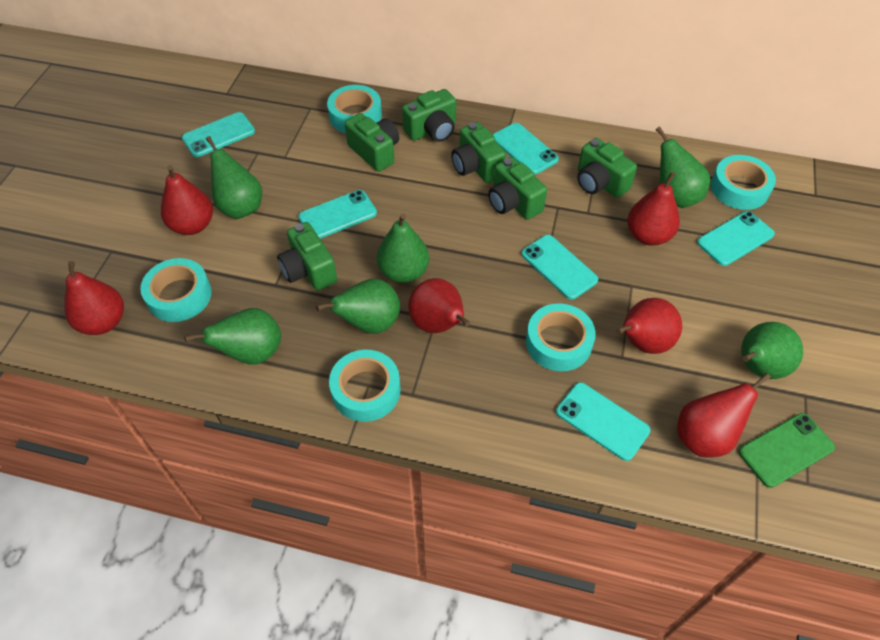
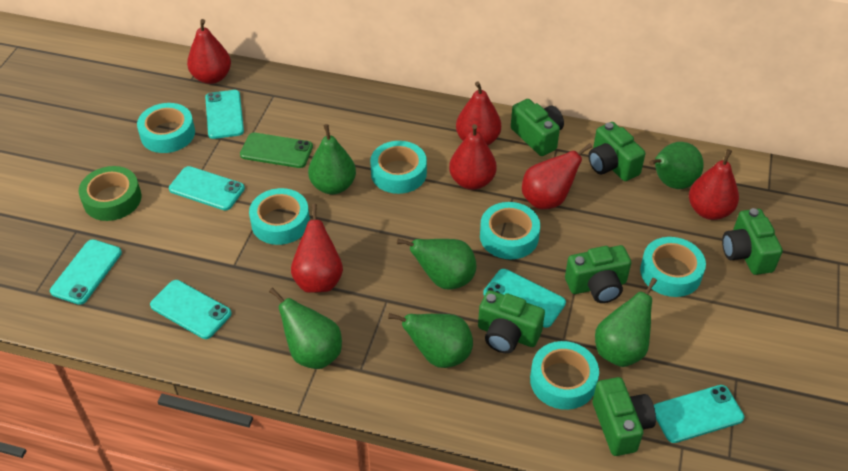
green tape: none = 0 -> [78,166,142,221] = 1
turquoise tape: [140,258,212,322] [327,85,382,133] [329,350,401,422] [526,303,596,371] [711,155,776,210] = 5 -> [137,103,195,153] [249,188,310,245] [370,141,427,194] [480,202,540,259] [530,341,599,410] [640,237,706,297] = 6

